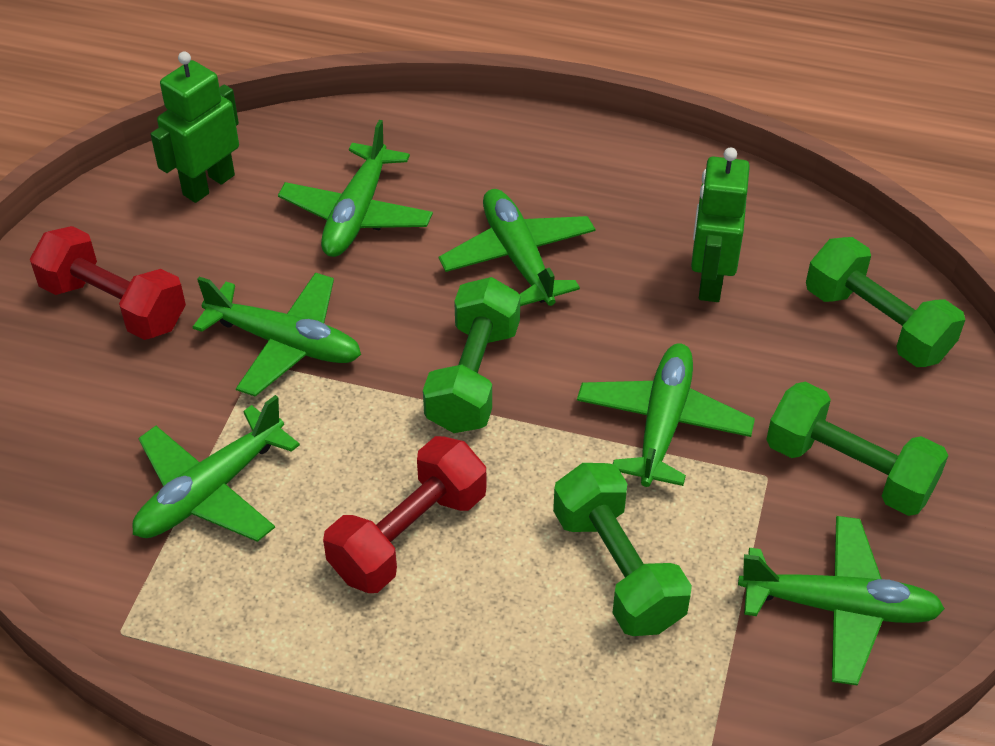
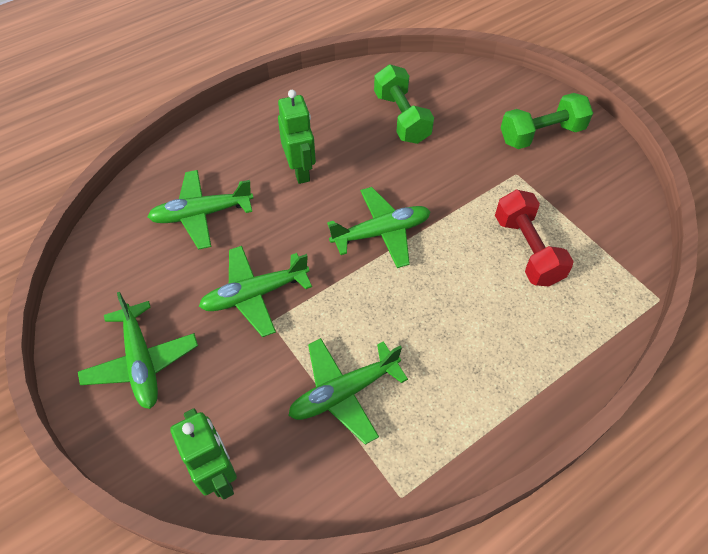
green dumbbell: [423,277,520,433] [553,463,692,636] [766,382,949,516] [806,237,965,367] = 4 -> [374,65,434,144] [501,93,593,149] = 2
green plane: [132,395,300,542] [193,272,361,397] [278,120,433,257] [439,189,595,306] [577,343,755,487] [738,516,945,685] = 6 -> [78,292,198,409] [148,170,253,250] [199,246,312,337] [288,338,408,445] [327,187,431,268] = 5
red dumbbell: [30,226,186,340] [323,436,487,593] = 2 -> [495,189,574,286] = 1

